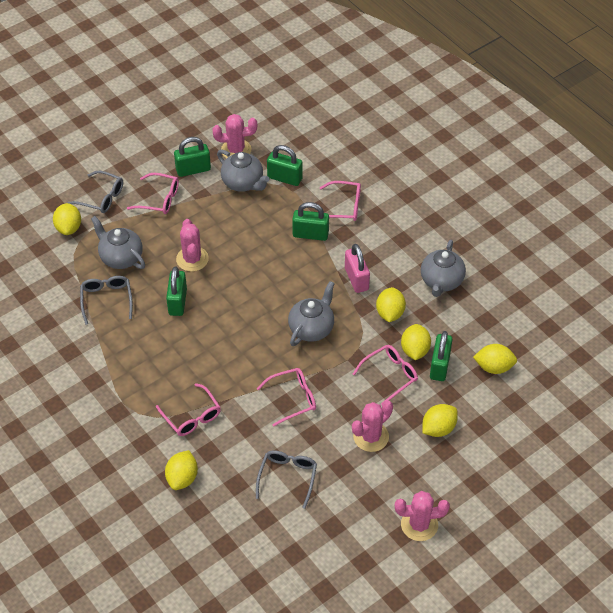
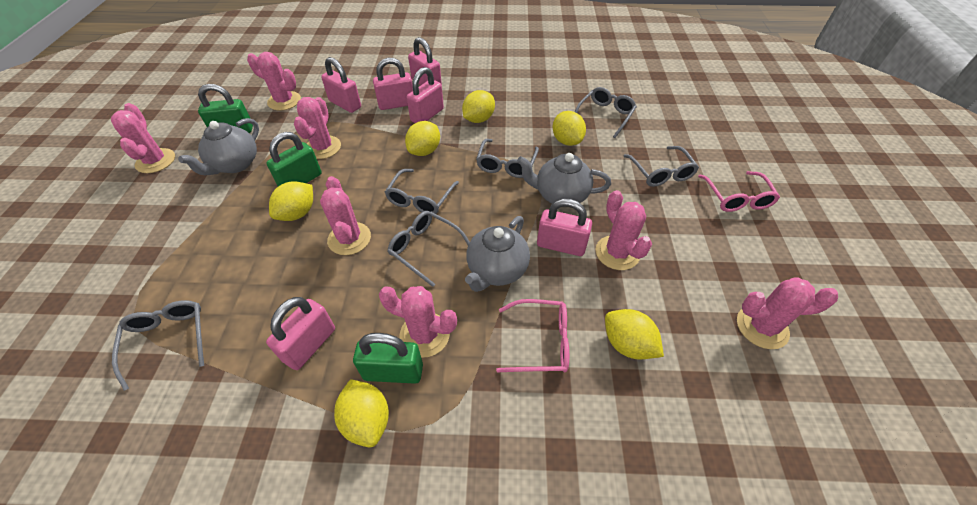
green padlock: [166,266,187,316] [174,137,211,177] [267,145,303,186] [292,202,329,241] [430,331,453,381] = 5 -> [198,84,253,133] [266,132,322,186] [353,333,423,384] = 3
grey glasses: [68,171,123,213] [80,276,133,325] [256,450,317,509] = 3 -> [112,300,204,391] [385,169,459,214] [388,211,470,287] [476,139,539,178] [575,87,637,138] [624,146,699,187] = 6
grey teapot: [91,216,145,269] [217,150,269,192] [288,281,335,346] [421,240,466,297] = 4 -> [178,118,259,175] [465,216,530,292] [517,153,611,203] = 3
pink cactus: [176,219,209,272] [212,114,257,159] [352,400,393,452] [395,491,450,541] = 4 -> [111,103,175,173] [247,52,301,110] [294,97,341,159] [320,176,371,255] [379,286,457,358] [596,190,652,270] [737,277,838,349] = 7
pink glasses: [127,173,179,214] [156,383,221,436] [257,368,316,427] [320,181,361,221] [353,345,418,405] = 5 -> [496,299,569,373] [698,171,780,212] = 2
pink padlock: [345,244,370,293] = 1 -> [266,297,335,370] [321,57,361,113] [373,58,413,110] [407,67,444,123] [408,37,442,85] [537,199,592,256] = 6

